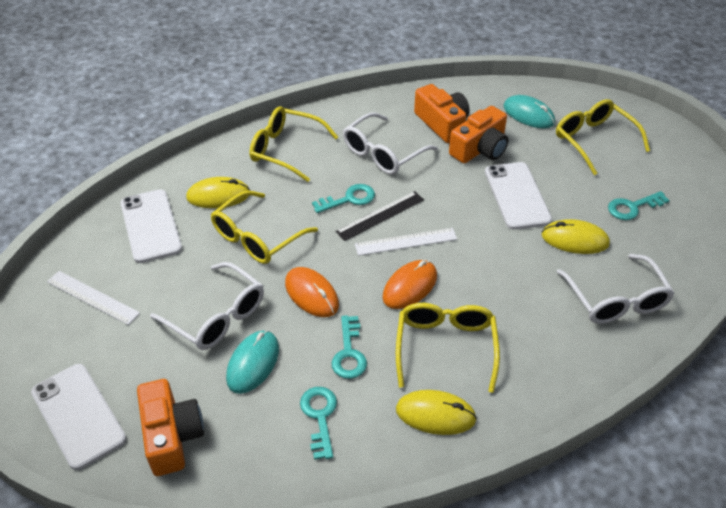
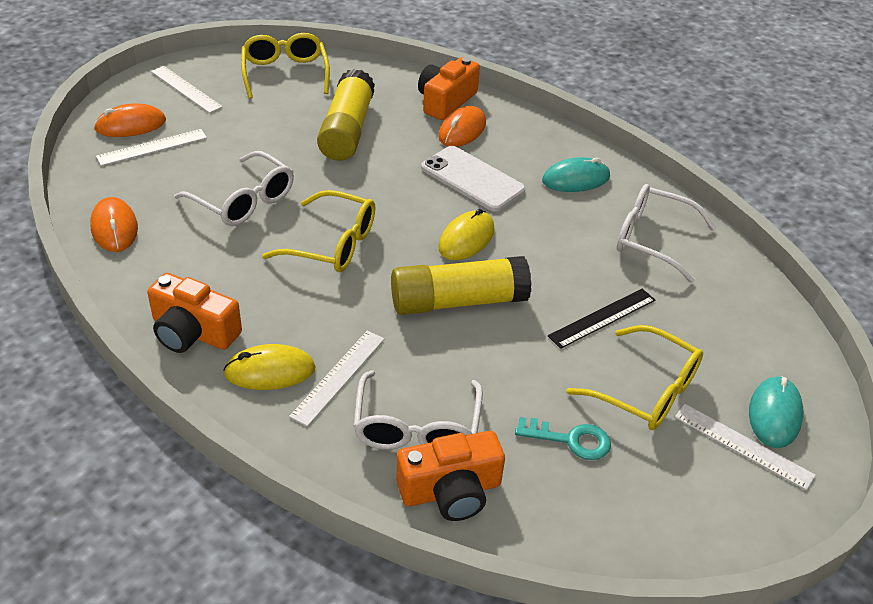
orange mouse: [285,267,339,317] [383,260,437,309] = 2 -> [90,197,138,252] [94,104,166,137] [438,106,486,147] = 3
turquoise key: [300,387,337,460] [312,184,375,213] [331,315,367,379] [608,191,670,220] = 4 -> [515,417,611,460] = 1
white phone: [31,364,126,470] [121,189,182,263] [485,162,552,230] = 3 -> [421,146,526,212] = 1
white ruler: [47,271,140,325] [355,228,457,256] = 2 -> [96,129,207,166] [151,66,223,113] [289,331,384,427] [675,404,816,491] = 4
yellow glasses: [211,191,318,264] [249,106,338,182] [396,303,500,393] [556,99,650,175] = 4 -> [241,33,330,99] [262,190,375,272] [566,325,703,430] = 3
yellow glue stick: none = 0 -> [317,69,375,161] [391,256,532,315] = 2
yellow mouse: [186,177,250,208] [396,390,477,435] [542,219,610,254] = 3 -> [223,344,316,390] [439,209,495,260] = 2

